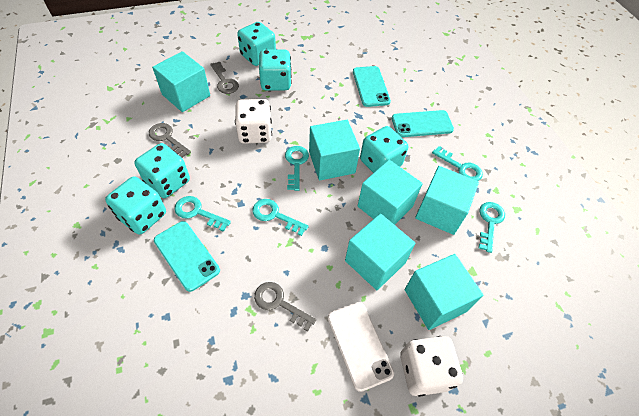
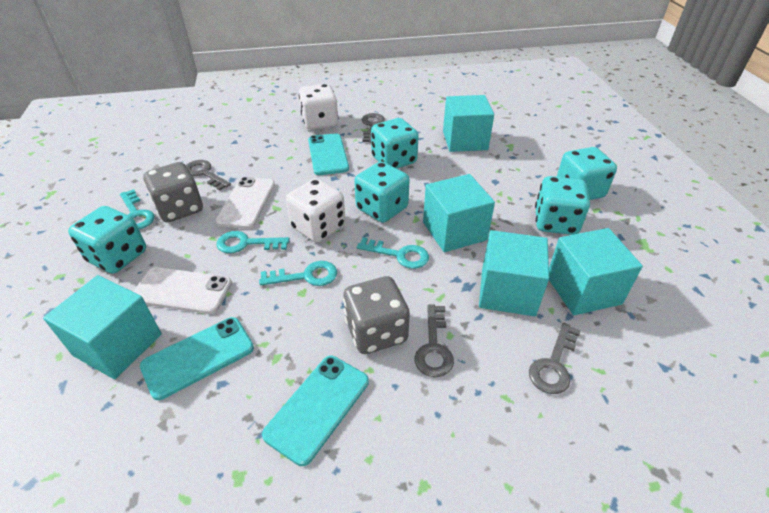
grey dice: none = 0 -> [143,162,203,222] [343,276,410,354] = 2
grey key: [149,123,191,158] [210,62,239,94] [254,282,316,332] = 3 -> [186,160,231,191] [361,113,385,143] [415,304,454,377] [529,323,581,394] = 4
turquoise cube: [152,51,210,112] [309,120,360,181] [345,214,415,290] [358,160,423,225] [405,254,483,330] [415,166,479,235] = 6 -> [43,275,162,379] [423,174,495,252] [443,95,494,152] [479,230,549,316] [549,228,643,315] = 5
turquoise key: [175,196,231,232] [253,199,309,236] [285,146,309,191] [432,146,483,181] [478,202,505,253] = 5 -> [120,189,155,229] [217,231,290,253] [259,261,337,286] [357,237,429,269] = 4
white phone: [328,302,394,392] = 1 -> [133,267,232,314] [215,177,275,229] = 2

